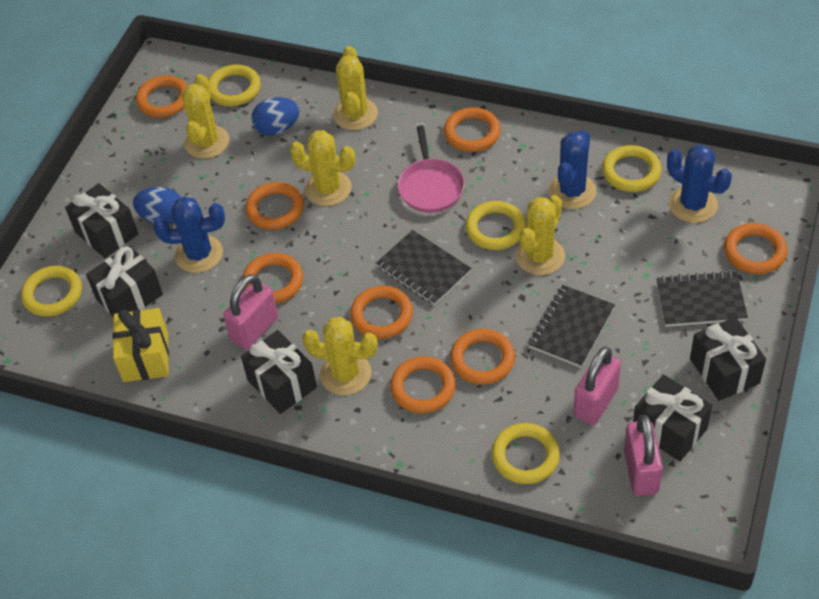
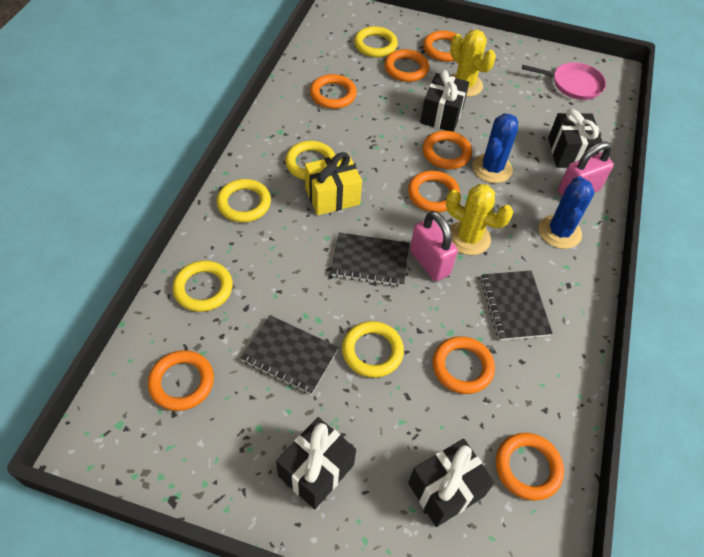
black gift: [65,183,138,258] [86,245,163,317] [241,330,317,414] [633,375,712,461] [690,317,766,401] = 5 -> [276,417,356,509] [408,439,495,527] [420,70,469,132] [548,109,602,168] = 4
blue cactus: [153,196,225,273] [548,130,597,209] [667,144,732,223] = 3 -> [472,113,518,183] [539,176,594,249] = 2
blue egg: [133,187,181,225] [251,97,300,136] = 2 -> none = 0
pink padlock: [224,274,278,350] [574,346,621,425] [624,415,663,496] = 3 -> [410,211,458,281] [558,141,614,196] = 2
yellow cactus: [182,74,229,159] [290,130,355,206] [302,317,378,395] [333,46,378,130] [515,195,565,275] = 5 -> [446,184,513,255] [450,29,496,97] = 2

